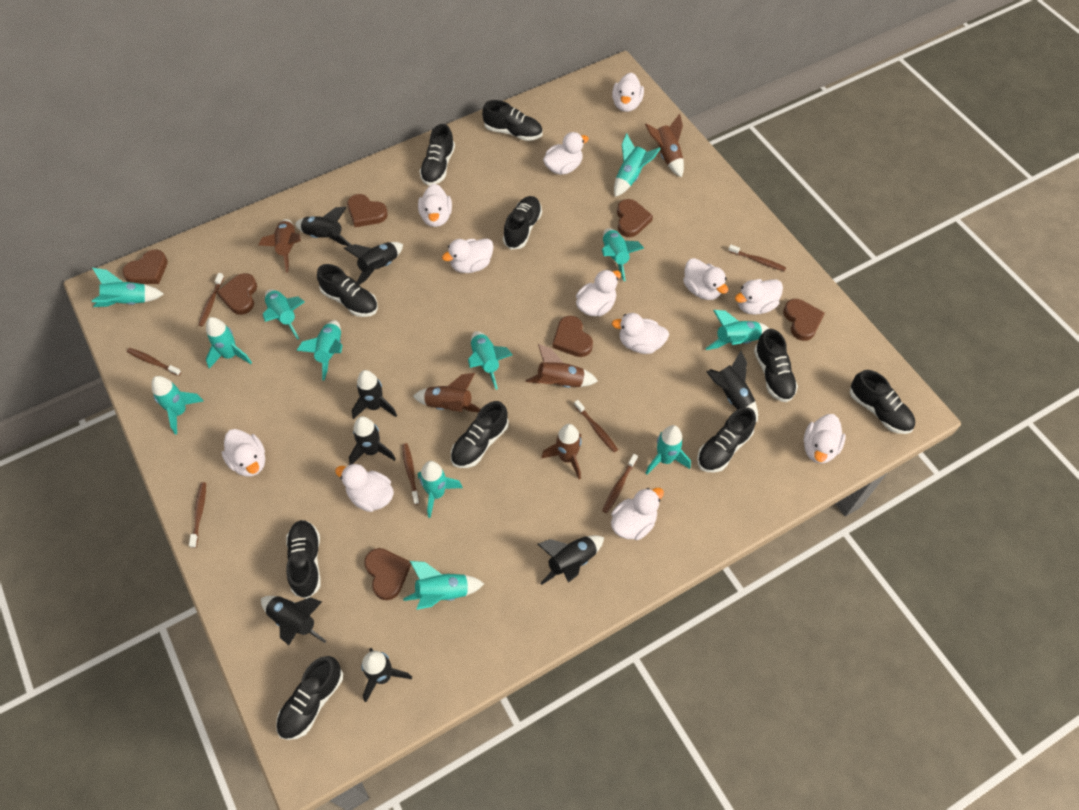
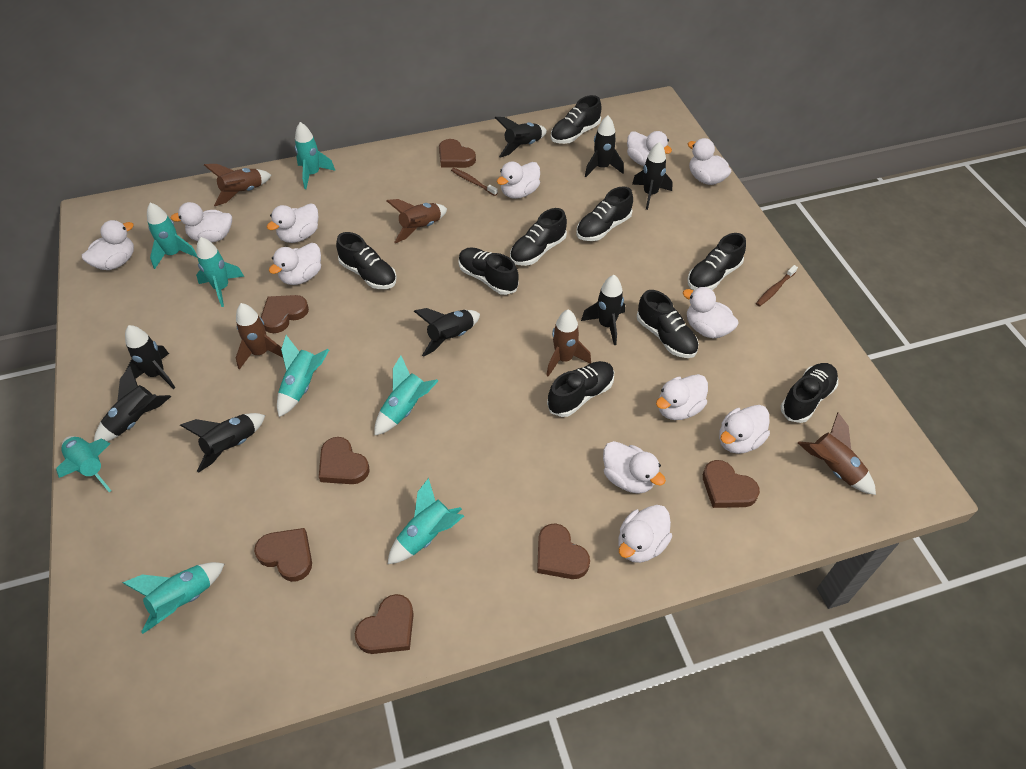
black shoe: [276,656,343,740] [286,520,320,599] [317,264,378,317] [419,124,455,185] [451,401,509,468] [482,100,542,141] [503,196,542,250] [697,407,756,473] [754,329,798,402] [850,370,915,434] = 10 -> [336,232,397,289] [459,247,519,295] [510,208,567,266] [547,361,614,417] [551,95,602,144] [576,186,633,241] [637,290,699,358] [688,233,746,290] [780,363,838,423] = 9
brown toothbrush: [127,348,181,376] [189,482,206,548] [198,273,224,327] [402,443,420,505] [574,400,618,453] [602,454,638,513] [728,245,786,271] = 7 -> [451,168,498,196] [756,265,798,306] = 2
turquoise rocket: [92,268,164,307] [152,376,204,435] [206,317,252,368] [263,289,305,340] [296,320,343,381] [403,561,484,610] [418,461,463,518] [468,331,513,390] [602,228,644,281] [614,133,661,197] [645,425,691,475] [705,310,769,350] = 12 -> [56,436,111,492] [123,562,224,634] [147,203,197,269] [196,237,244,307] [277,335,329,417] [295,122,335,189] [375,355,438,435] [388,478,464,564] = 8

